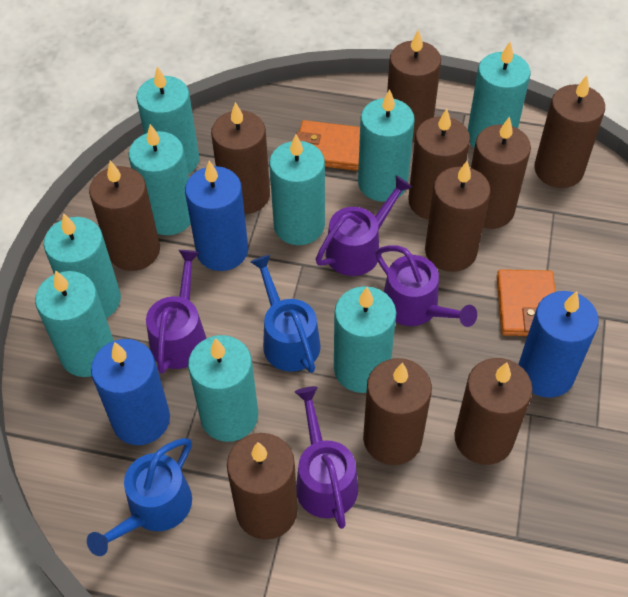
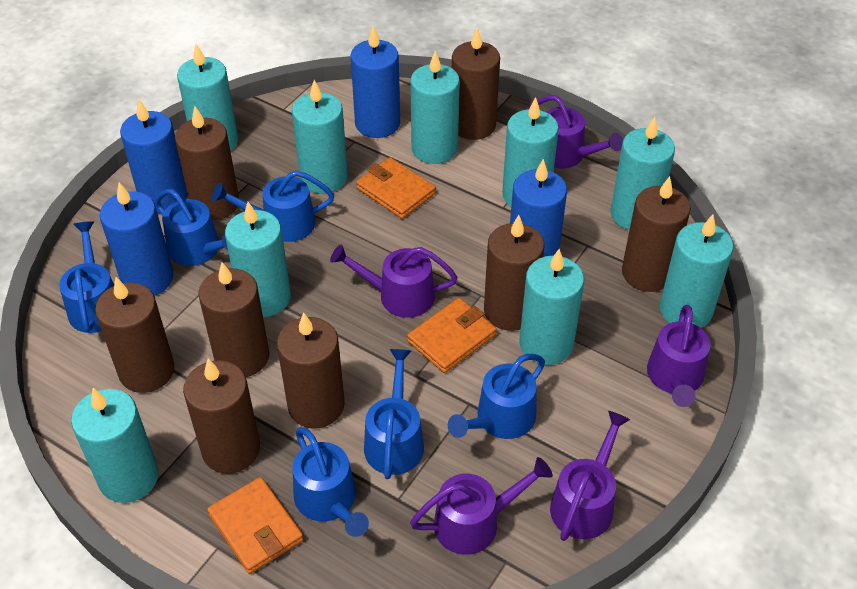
blue candle: [91,339,170,445] [185,161,248,271] [518,291,599,398] = 3 -> [100,182,173,296] [120,99,188,213] [350,26,400,138] [510,159,567,257] = 4
blue watering can: [87,438,192,556] [250,255,321,373] = 2 -> [59,221,114,333] [155,189,228,266] [212,171,334,242] [292,427,369,537] [364,349,424,479] [448,354,545,439] = 6
brown candle: [89,161,160,271] [211,102,270,214] [227,433,298,540] [363,358,432,465] [387,29,441,143] [408,109,470,220] [425,161,491,272] [454,358,533,465] [471,116,531,229] [534,75,605,188] = 10 -> [95,277,174,393] [175,106,239,220] [183,358,260,474] [198,262,270,377] [277,312,345,428] [452,28,500,140] [484,215,545,331] [622,176,691,292] = 8
orange wallet: [296,120,360,171] [497,269,556,336] = 2 -> [207,477,303,574] [356,157,436,219] [407,298,497,373] = 3
purple watering can: [146,250,206,374] [295,386,358,529] [316,176,412,276] [375,245,477,327] = 4 -> [330,245,458,318] [410,457,553,555] [528,95,623,169] [550,411,630,541] [647,305,711,407] = 5

